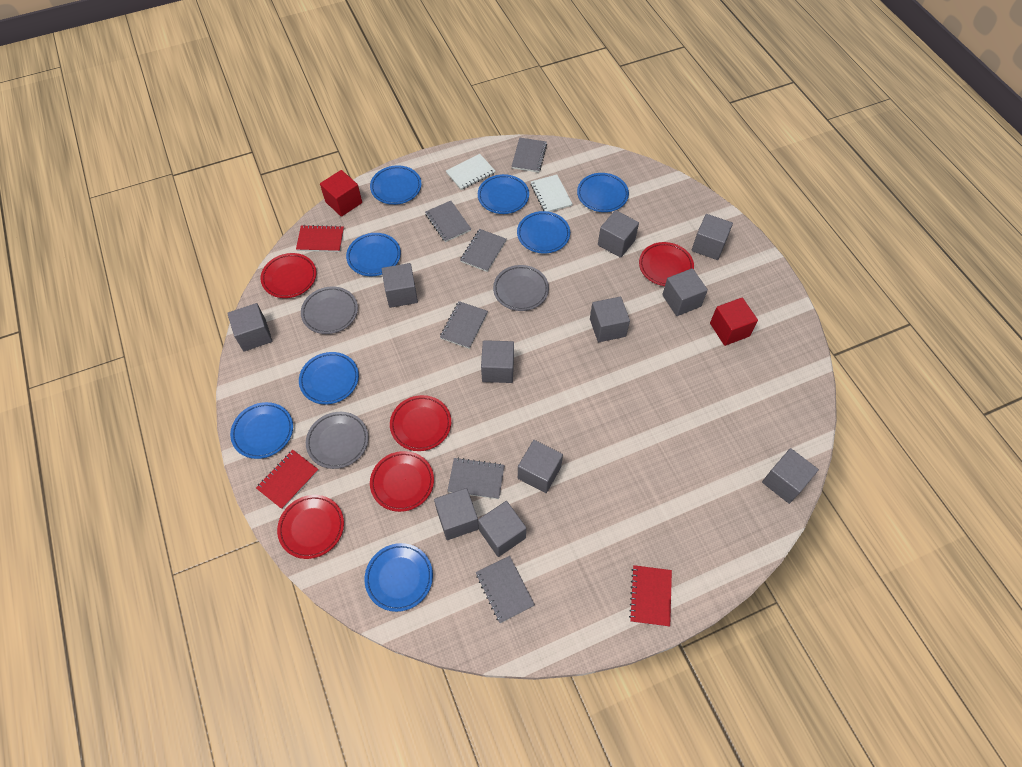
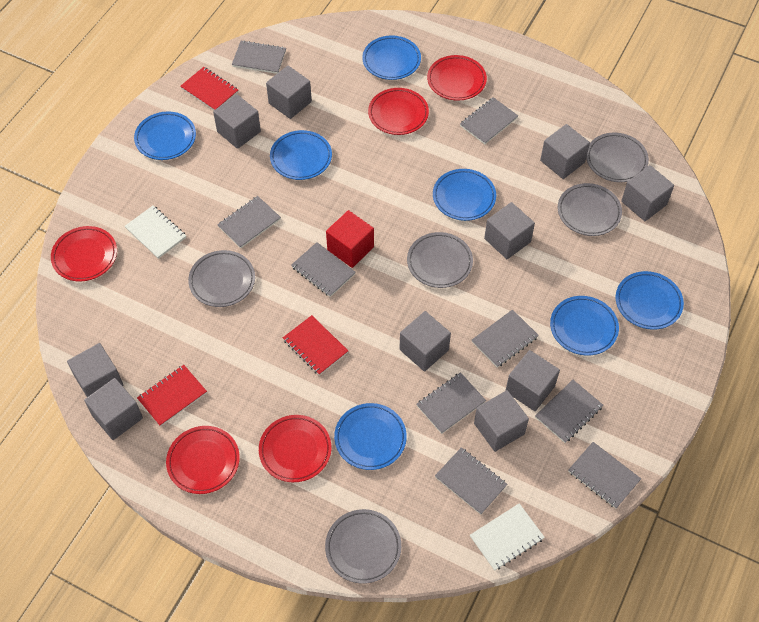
blue plate: [230,402,293,459] [299,352,359,404] [346,233,401,276] [364,543,433,612] [370,165,422,205] [478,174,529,214] [517,211,570,254] [577,173,629,212] = 8 -> [134,111,196,160] [270,130,332,180] [334,403,407,470] [362,36,421,80] [433,169,496,221] [550,296,619,356] [616,271,684,330] = 7
grey cube: [227,303,273,352] [382,263,418,308] [434,488,479,540] [478,501,526,557] [481,340,514,383] [518,440,563,493] [590,297,630,342] [598,210,639,258] [662,268,708,316] [692,214,733,260] [762,448,819,504] = 11 -> [67,343,123,397] [84,378,143,440] [213,94,261,149] [266,66,312,119] [400,311,451,372] [474,390,529,452] [484,202,535,259] [505,350,560,411] [540,124,590,179] [621,165,674,221] = 10
grey notebook: [425,201,471,242] [440,301,488,349] [447,458,505,499] [460,229,506,272] [476,556,535,623] [511,138,547,173] = 6 -> [217,196,281,248] [232,40,286,74] [291,242,356,297] [417,372,486,434] [435,447,507,514] [460,97,518,144] [472,310,539,368] [535,380,603,443] [568,442,641,509] = 9
grey plate: [301,286,358,334] [306,412,368,469] [493,265,549,311] = 3 -> [188,250,255,307] [325,509,401,584] [407,232,473,288] [558,183,622,236] [586,133,649,182] = 5
red cube: [320,170,362,217] [710,298,758,346] = 2 -> [326,210,374,268] = 1

